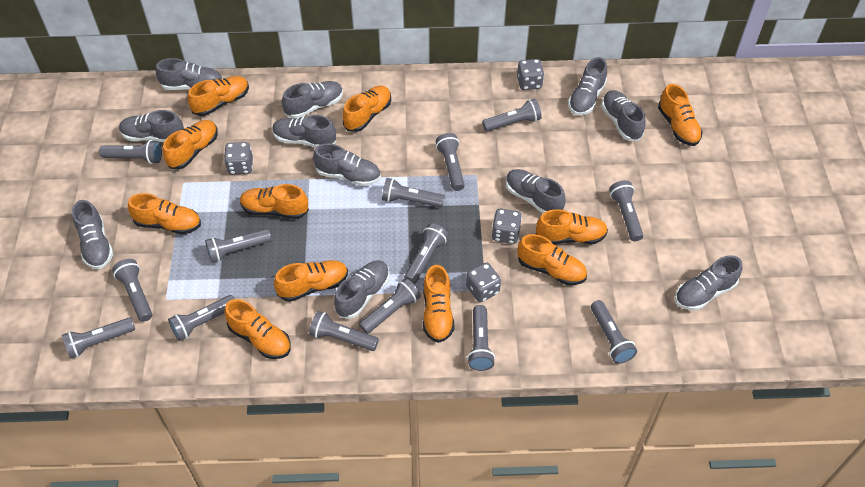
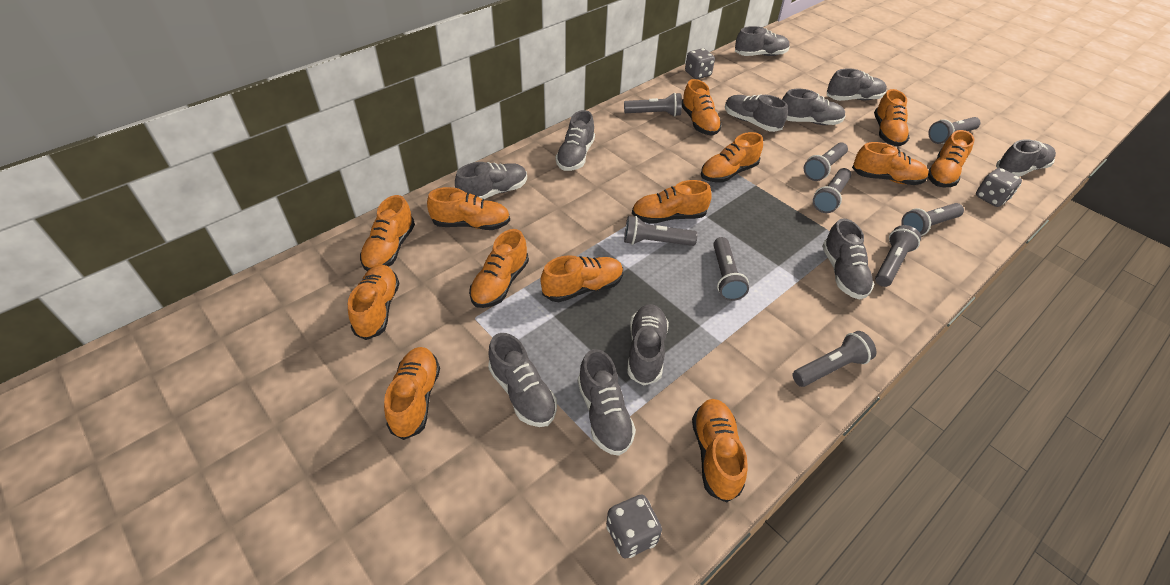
grey dice: [224,142,253,175] [466,263,501,302] [492,209,522,244] [517,59,544,90] = 4 -> [606,495,662,559] [685,48,715,79] [976,168,1022,207] = 3
grey flashlight: [62,317,135,359] [99,140,162,164] [112,259,153,322] [168,295,235,341] [205,229,272,263] [309,311,379,351] [359,278,421,334] [382,178,445,207] [404,223,448,284] [436,133,465,191] [467,305,495,371] [482,99,542,132] [591,300,637,364] [609,180,643,241] = 14 -> [624,93,682,117] [624,216,697,246] [713,237,749,301] [792,331,876,387] [804,142,848,181] [813,168,851,213] [875,225,921,287] [901,203,964,236] [928,117,981,144] = 9
orange shoe: [128,193,201,234] [163,120,218,169] [188,76,249,116] [225,299,291,359] [240,184,309,219] [274,260,348,302] [343,86,391,132] [423,265,454,343] [518,234,587,285] [536,209,608,244] [658,84,702,146] = 11 -> [348,265,399,340] [360,195,415,271] [384,347,440,440] [427,187,510,230] [469,229,529,308] [540,255,623,302] [632,180,712,224] [682,79,722,136] [692,399,748,503] [701,132,763,183] [852,142,929,185] [874,89,910,146] [928,130,974,187] = 13

